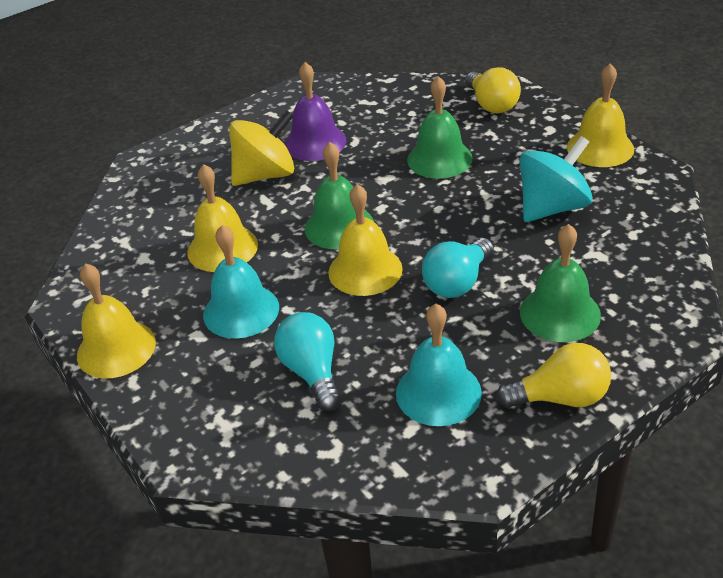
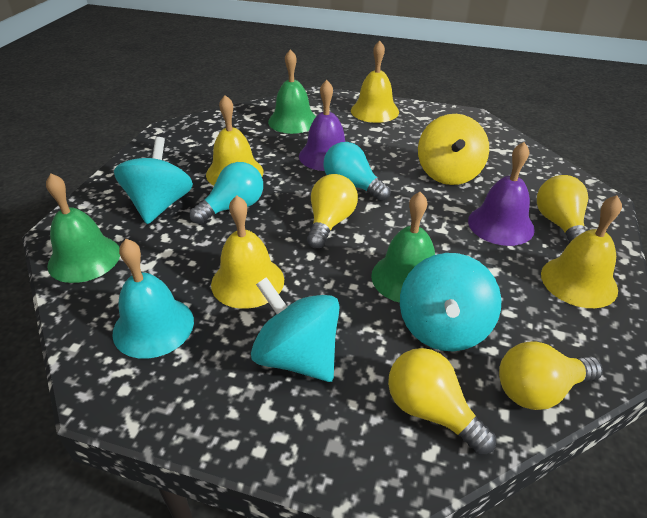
purple bell: [284,62,347,161] = 1 -> [299,80,345,171] [468,142,535,246] = 2
turquoise bell: [203,225,279,339] [396,304,482,426] = 2 -> [112,239,194,359] = 1
turquoise spinning top: [519,136,593,222] = 1 -> [114,137,193,224] [251,277,340,382] [400,253,502,351] = 3
yellow light bulb: [465,67,521,113] [496,343,611,408] = 2 -> [307,174,358,248] [388,348,496,455] [499,341,603,410] [537,175,588,243] = 4

